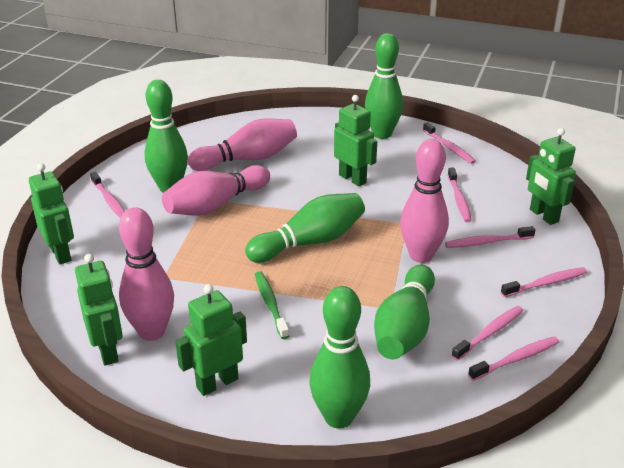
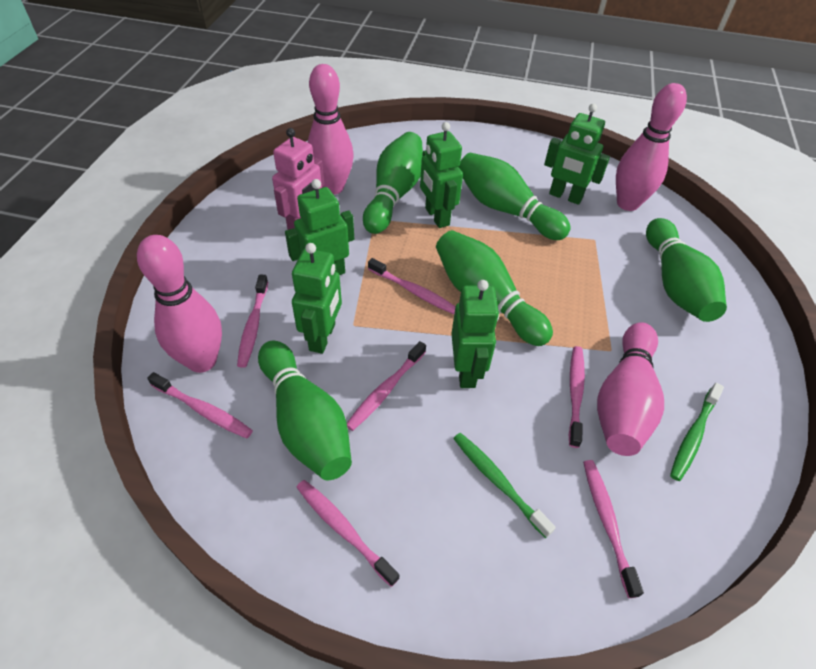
green toothbrush: [255,271,289,339] = 1 -> [453,433,556,538] [670,383,724,481] = 2
pink robot: none = 0 -> [272,128,324,230] = 1

